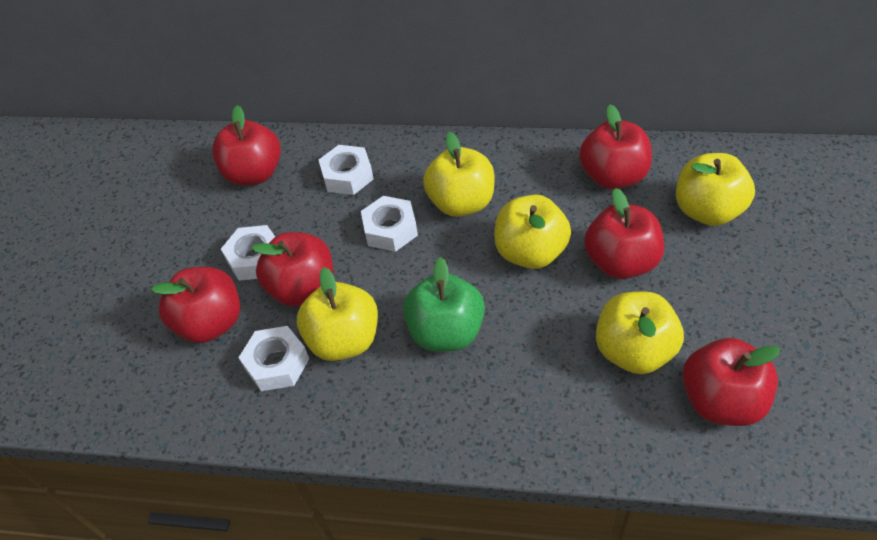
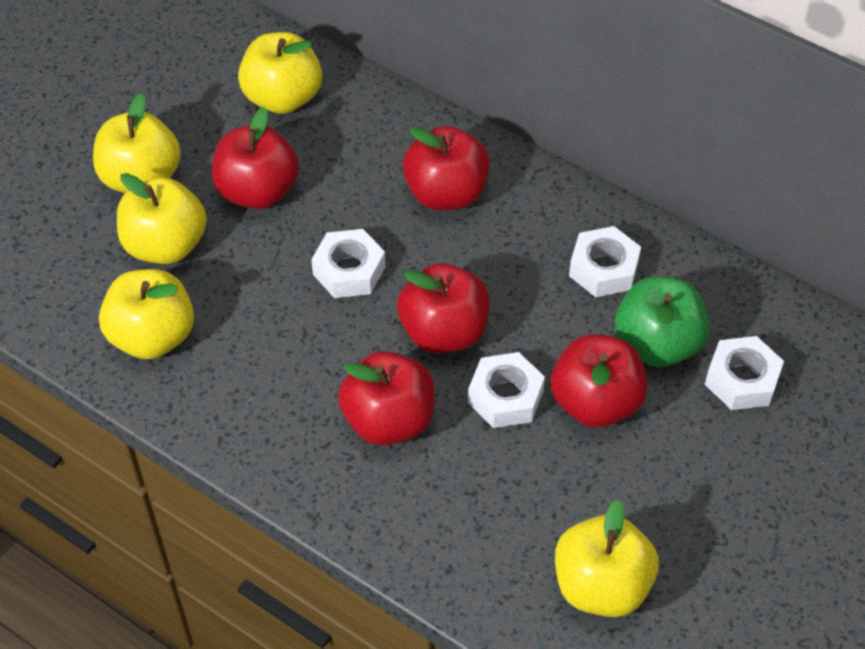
red apple: [151,267,240,343] [212,105,281,186] [252,232,333,307] [579,104,652,189] [584,188,664,279] [682,338,780,426] = 6 -> [212,107,299,209] [338,351,435,446] [397,263,490,353] [402,126,490,211] [551,334,648,428] = 5

